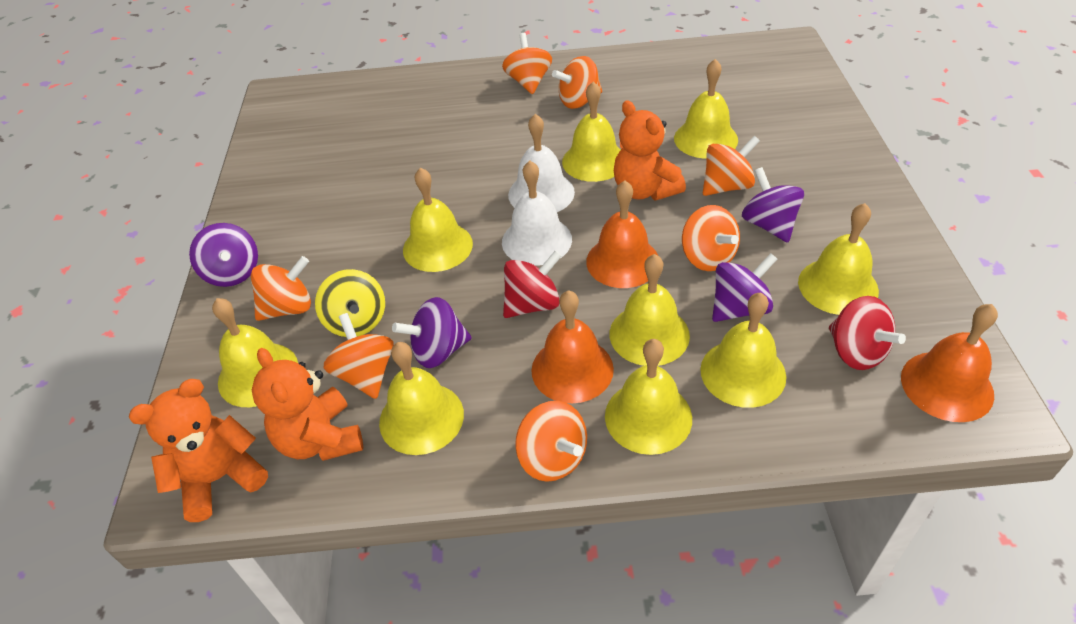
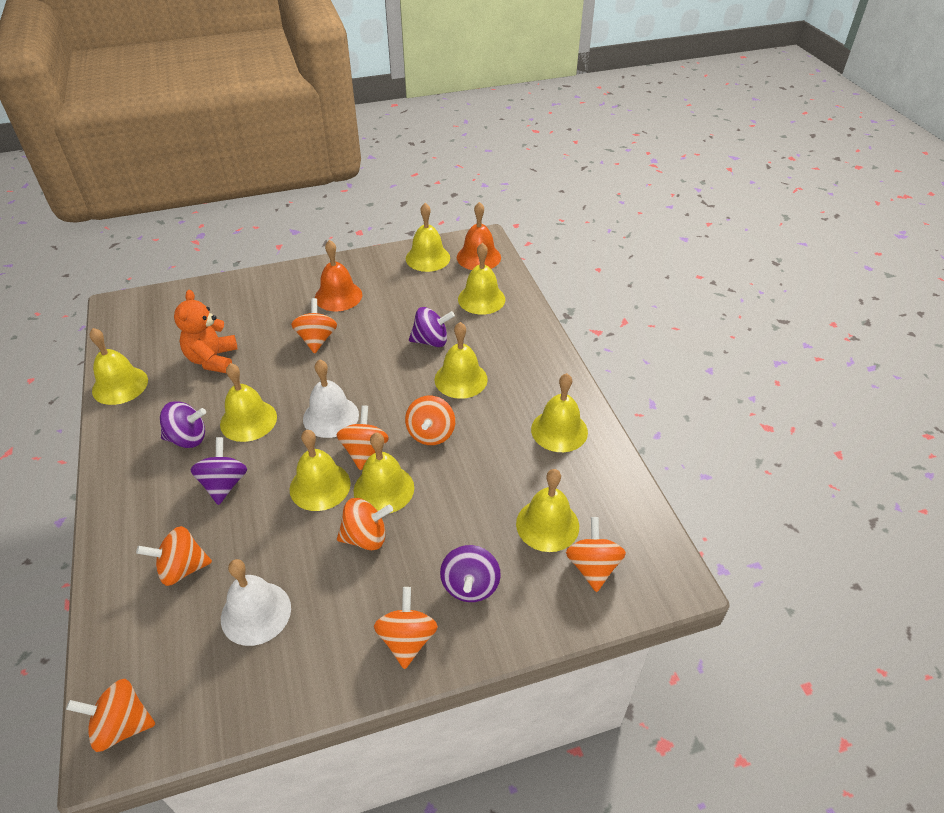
orange bell: [531,290,614,403] [586,181,658,288] [901,304,998,422] = 3 -> [315,240,362,311] [457,202,501,270] = 2
orange spinning top: [251,256,311,321] [324,313,394,399] [502,33,552,94] [515,401,587,482] [552,56,602,109] [682,205,740,271] [703,136,760,196] = 7 -> [66,679,155,752] [136,526,212,586] [291,298,337,354] [336,405,389,470] [337,498,393,550] [374,587,438,669] [405,396,455,445] [566,517,626,592] = 8
orange teddy bear: [129,379,268,522] [252,348,363,461] [614,100,686,200] = 3 -> [174,290,237,373] = 1
red spinning top: [503,250,562,318] [829,296,906,370] = 2 -> none = 0
yellow spinning top: [315,269,385,337] = 1 -> none = 0

